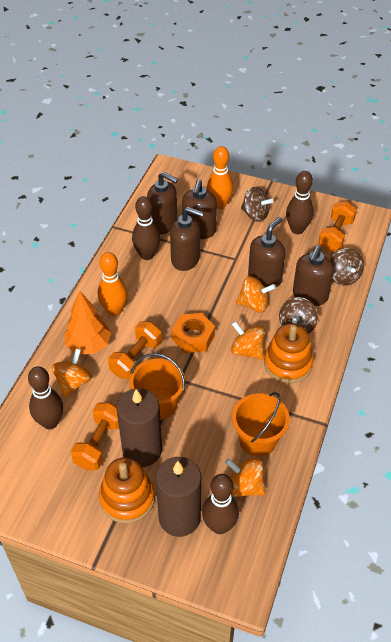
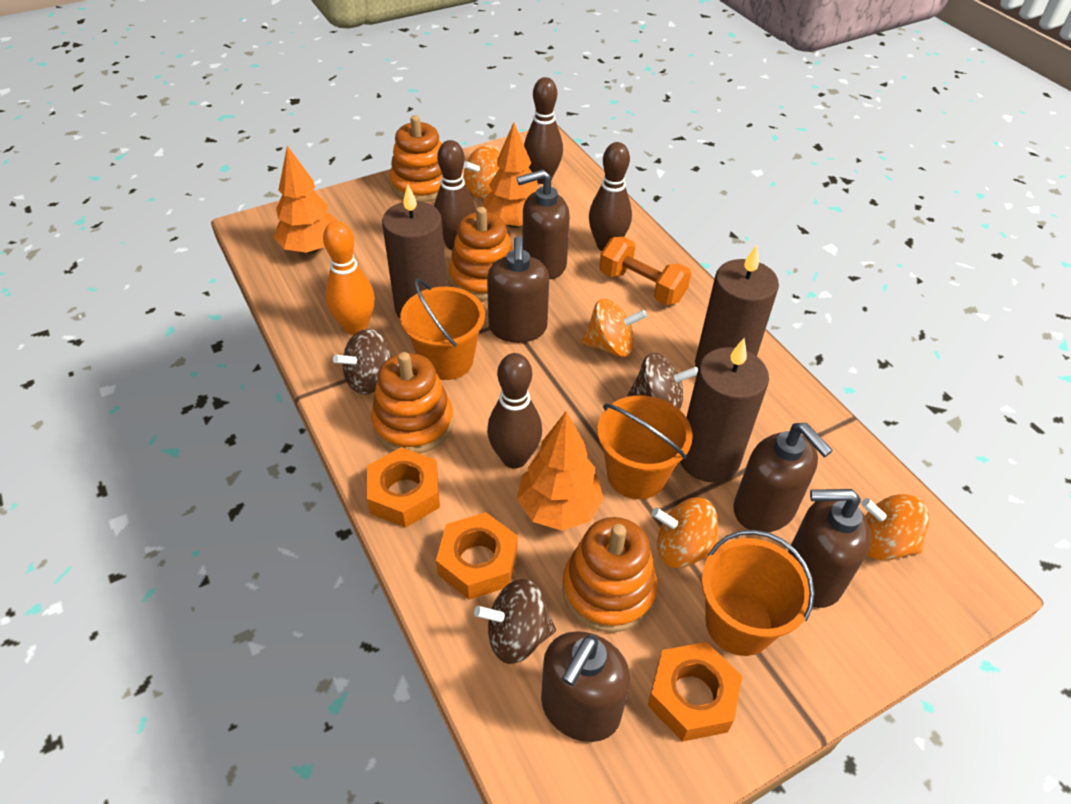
brown candle: [116,388,162,467] [156,457,201,537] = 2 -> [382,185,447,318] [680,338,769,482] [695,245,779,368] = 3
orange bowling pin: [98,252,128,316] [207,146,233,210] = 2 -> [323,221,375,335] = 1
orange bucket: [129,353,185,420] [232,392,290,457] = 2 -> [400,278,485,380] [597,395,693,499] [701,530,815,656] = 3
orange dumbbell: [71,402,119,470] [108,321,162,379] [318,201,357,252] = 3 -> [599,237,691,305] = 1
orange nut: [172,313,215,353] = 1 -> [367,447,440,528] [436,512,517,600] [647,642,742,742] = 3
orange stacking toy: [99,457,155,523] [264,323,313,383] = 2 -> [371,352,454,454] [390,115,442,202] [449,207,513,301] [562,517,657,633] = 4
orange tree: [64,290,111,354] = 1 -> [273,146,337,254] [483,122,538,228] [517,411,604,531] = 3

